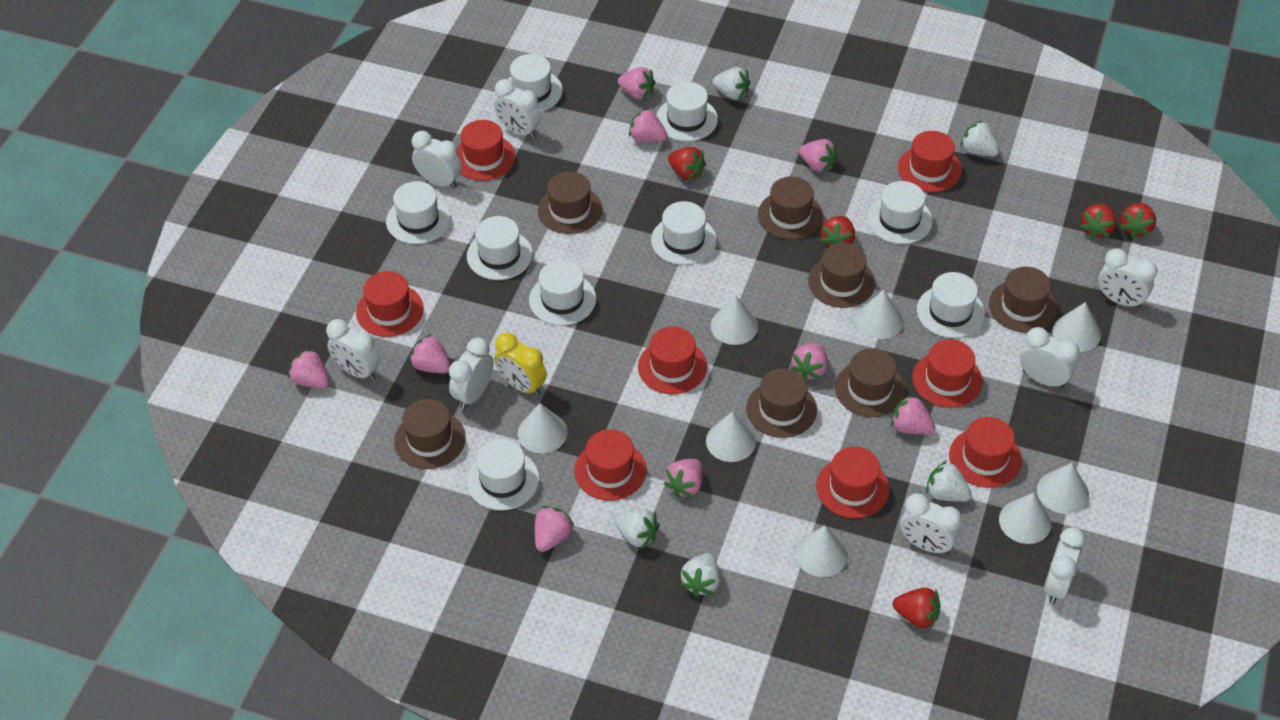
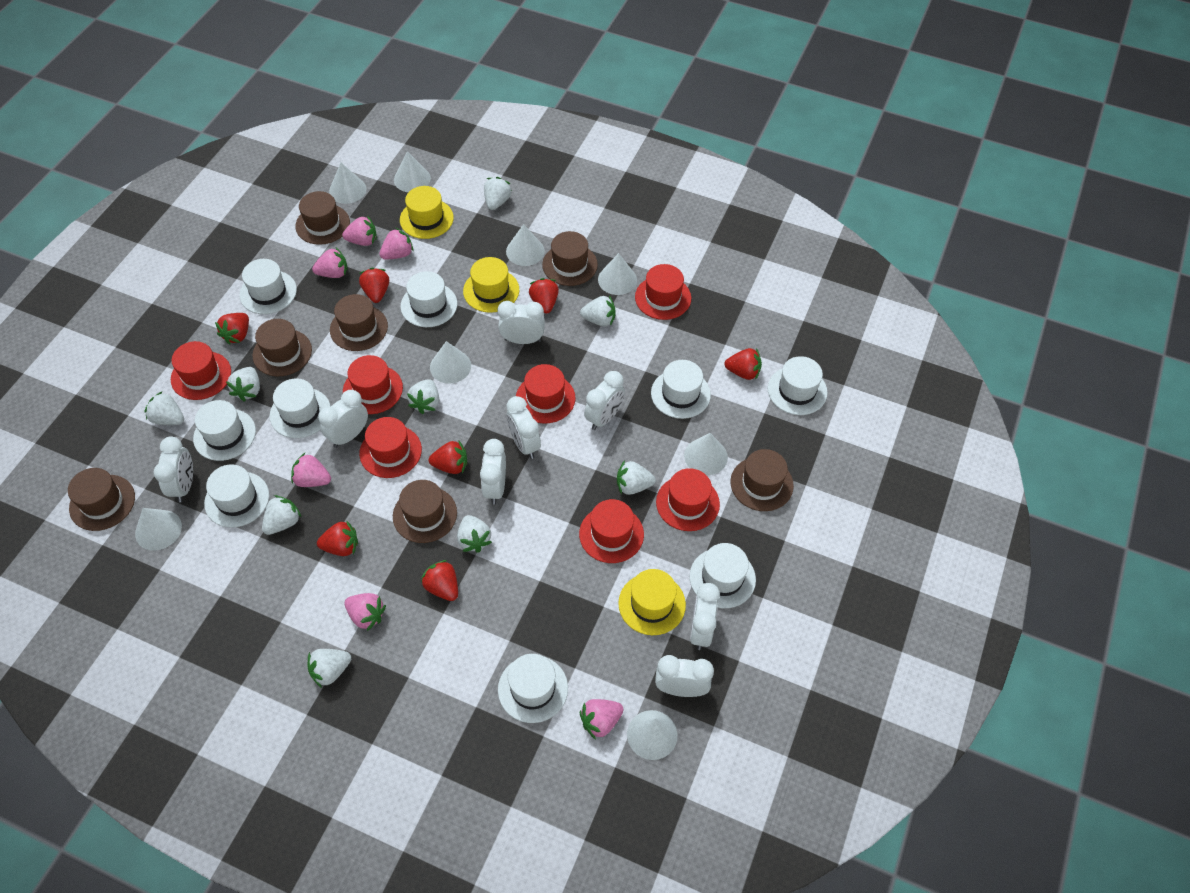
pink strawberry: [288,348,330,388] [409,334,451,373] [535,506,574,552] [618,67,655,100] [629,108,667,142] [663,459,702,498] [790,343,827,380] [799,139,838,172] [891,395,935,435] = 9 -> [291,453,331,487] [312,248,348,278] [342,217,377,246] [345,593,386,631] [379,228,414,260] [580,699,624,740] = 6
red hat: [356,271,424,337] [457,120,516,181] [574,429,647,501] [638,327,707,394] [816,447,889,519] [898,131,962,192] [912,339,983,408] [949,417,1022,488] = 8 -> [171,341,231,400] [343,355,403,414] [359,417,422,478] [516,364,576,424] [579,499,644,563] [635,264,691,320] [656,468,720,531] = 7
red strawberry: [668,147,706,181] [820,216,855,246] [893,587,941,630] [1080,204,1116,239] [1120,203,1156,238] = 5 -> [215,313,249,345] [317,520,358,556] [359,268,389,303] [421,560,458,601] [429,440,467,474] [529,278,559,314] [725,348,762,380] = 7
white strawberry: [614,508,660,549] [680,553,720,597] [713,67,750,100] [926,461,972,502] [960,121,1000,157] = 5 -> [144,392,184,425] [226,367,260,402] [262,495,302,535] [307,649,351,688] [407,379,439,414] [457,515,492,553] [484,177,512,210] [580,296,615,326] [617,461,656,495] = 9
yellow clock: [495,332,547,396] = 1 -> none = 0
yellow hat: none = 0 -> [400,186,454,239] [463,257,519,313] [618,569,686,635] = 3

